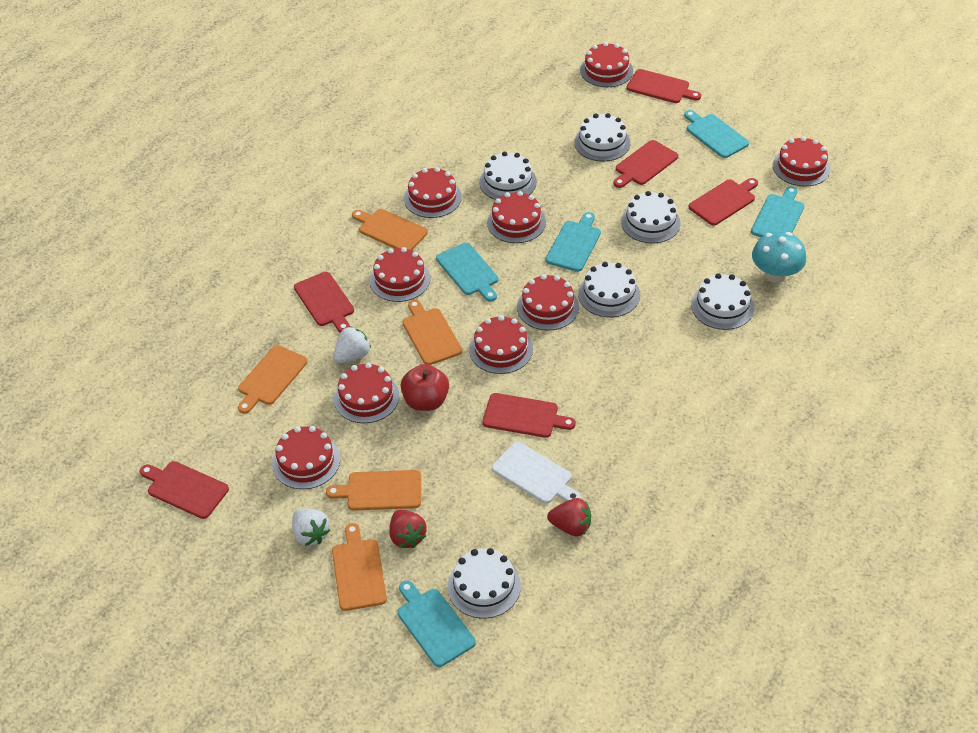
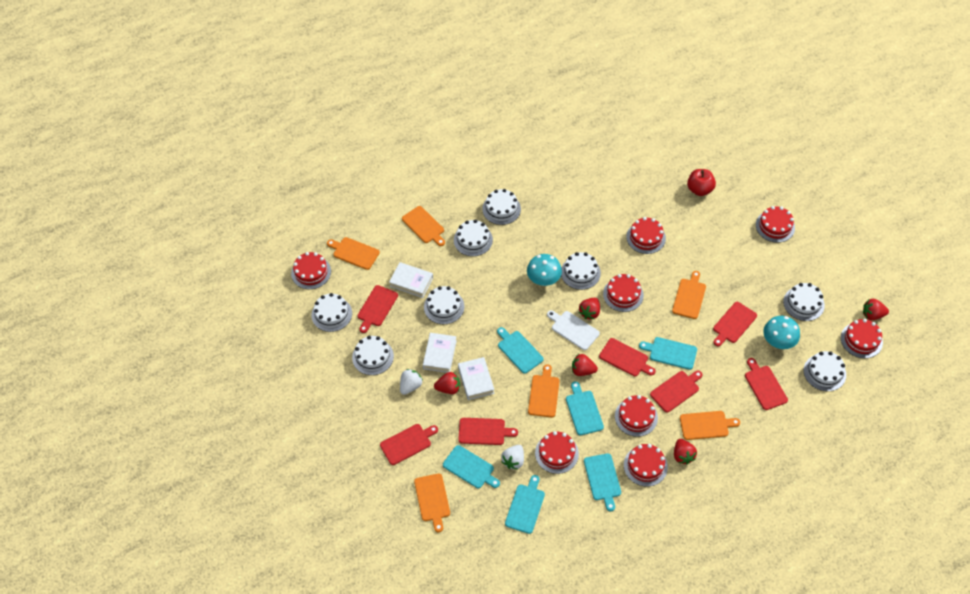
orange cutting board: [238,345,308,414] [326,470,421,510] [332,523,387,611] [352,209,428,250] [402,300,462,365] = 5 -> [327,237,380,270] [402,206,445,246] [414,473,450,532] [528,364,560,418] [672,271,706,319] [680,411,740,440] = 6
red cake: [272,426,340,489] [334,363,399,423] [369,247,430,302] [404,167,462,218] [469,315,533,374] [487,191,546,243] [517,274,579,330] [580,42,633,87] [773,136,831,187] = 9 -> [291,252,331,289] [535,431,579,474] [603,274,644,312] [615,395,658,437] [624,444,668,487] [626,217,666,254] [756,206,795,243] [841,319,883,358] = 8
red cutting board: [140,461,229,519] [294,272,354,333] [482,393,576,438] [613,140,678,188] [626,69,701,103] [689,178,758,226] = 6 -> [358,285,398,333] [380,424,438,465] [458,418,518,445] [599,338,656,377] [650,371,703,412] [713,302,757,347] [745,358,788,410] = 7
red strawberry: [389,510,427,548] [547,498,591,537] = 2 -> [434,372,460,394] [572,354,598,376] [579,298,600,320] [674,439,697,464] [863,299,889,320] = 5
turquoise cutting board: [397,581,476,667] [436,243,498,302] [545,212,601,272] [684,110,749,158] [751,186,805,237] = 5 -> [443,445,500,488] [497,327,544,374] [505,475,545,534] [566,381,604,435] [584,453,621,511] [639,337,697,370] = 6
turquoise mushroom: [752,231,806,283] = 1 -> [527,254,562,286] [763,316,800,349] = 2
white book: none = 0 -> [389,262,433,298] [423,333,457,373] [458,357,494,400] = 3
white cake: [448,548,521,618] [479,152,537,200] [574,113,630,161] [578,262,640,317] [621,191,681,243] [691,273,754,330] = 6 -> [312,293,352,332] [352,336,394,375] [424,286,464,324] [454,220,493,256] [482,189,521,225] [561,252,601,290] [783,283,825,321] [804,351,846,391] = 8

